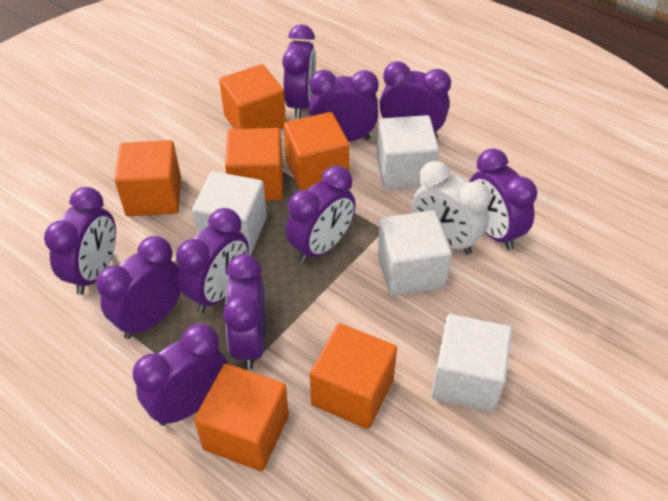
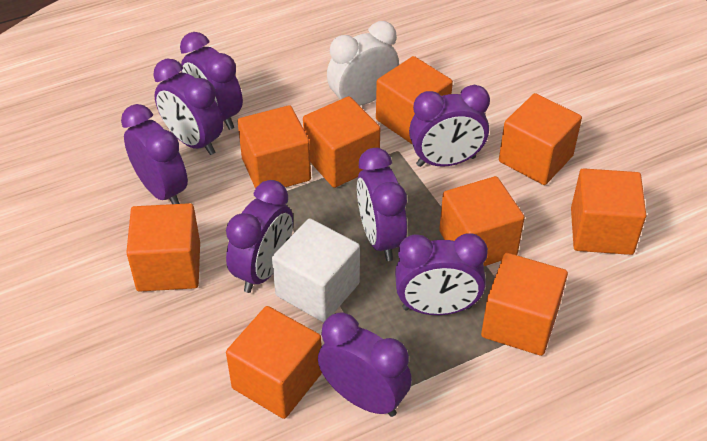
orange cube: [115,140,181,216] [194,364,289,471] [219,64,286,129] [225,128,283,201] [284,112,349,190] [310,323,397,429] = 6 -> [126,203,200,292] [226,306,322,419] [238,105,311,189] [303,96,380,188] [376,56,453,144] [439,176,525,266] [481,253,568,356] [499,93,582,185] [571,168,646,255] = 9
purple clock: [44,187,116,295] [96,236,181,339] [133,323,228,426] [176,208,249,313] [223,254,265,370] [282,24,316,119] [286,166,356,264] [309,70,379,142] [379,61,451,139] [469,149,537,250] = 10 -> [121,104,188,204] [153,59,223,155] [180,32,243,130] [226,180,293,293] [318,312,412,417] [357,148,407,261] [395,233,488,315] [409,85,490,167] = 8
white cube: [192,171,267,255] [377,115,439,190] [377,210,451,297] [431,314,512,412] = 4 -> [272,218,360,322] = 1

